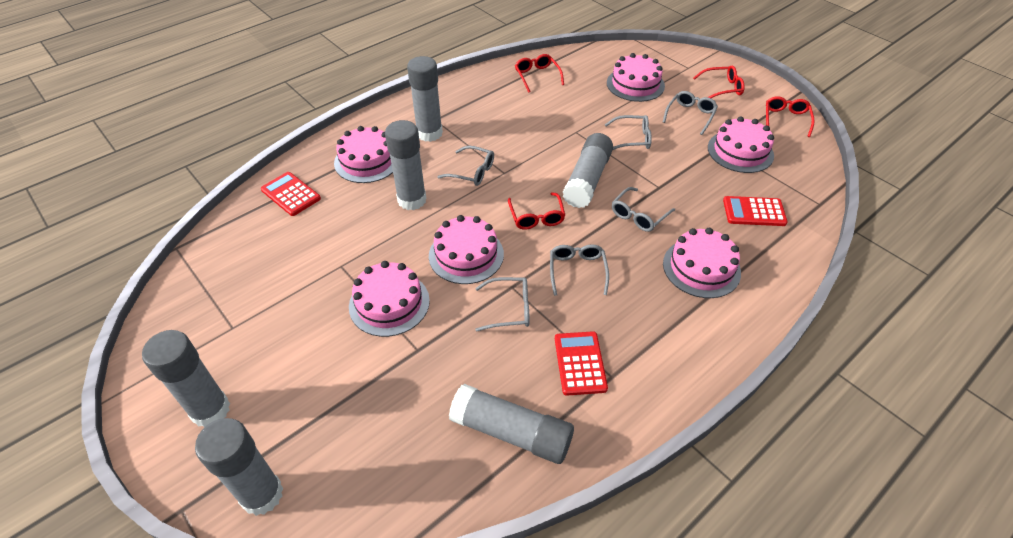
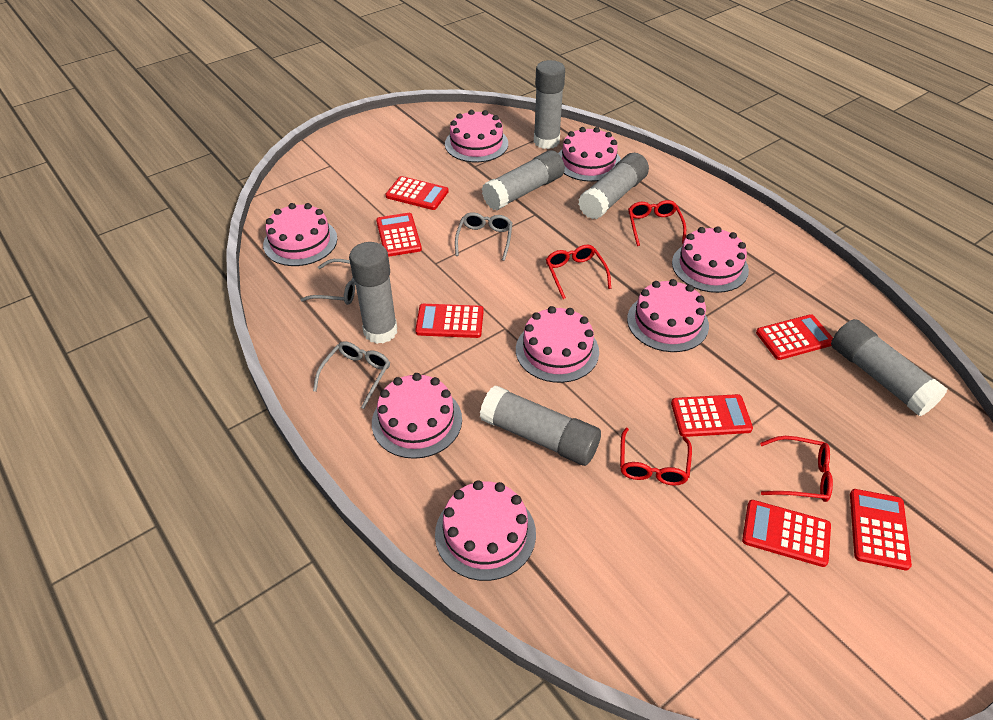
grey glasses: [437,146,494,186] [475,277,529,332] [550,244,609,296] [604,115,652,150] [612,187,675,232] [663,91,718,135] = 6 -> [300,259,356,305] [313,341,390,409] [455,212,512,261] = 3
pink cake: [334,126,393,183] [349,261,430,337] [429,215,504,284] [607,53,665,102] [663,228,741,298] [708,116,774,173] = 6 -> [263,203,337,266] [372,373,462,459] [435,480,536,581] [445,110,508,162] [516,306,599,383] [558,127,621,182] [627,279,709,352] [672,226,749,293] = 8
red calculator: [261,172,321,216] [555,331,608,396] [723,196,788,226] = 3 -> [376,213,422,257] [386,176,449,210] [415,304,484,338] [671,394,753,437] [742,500,831,567] [756,314,833,360] [850,489,912,570] = 7

